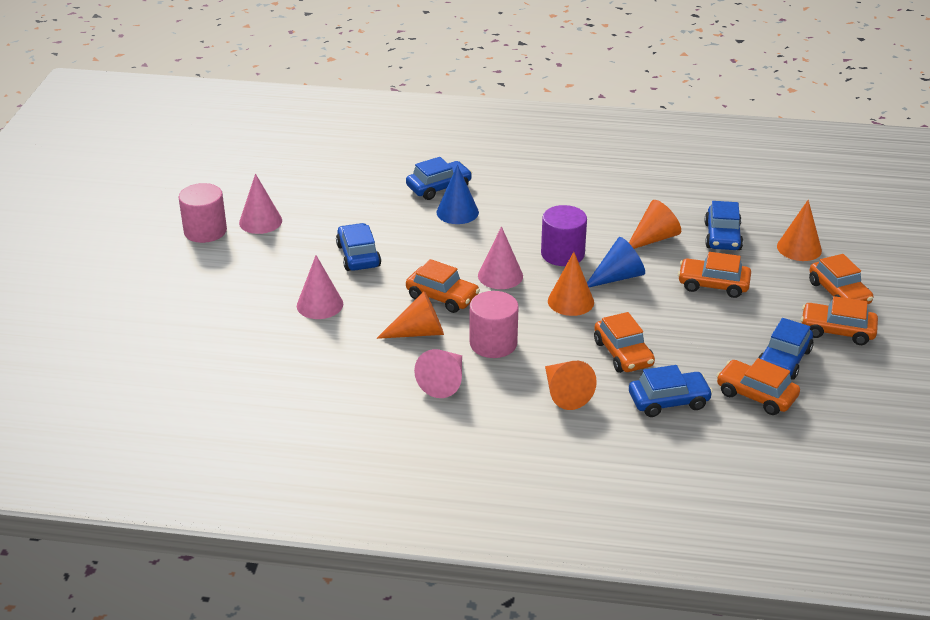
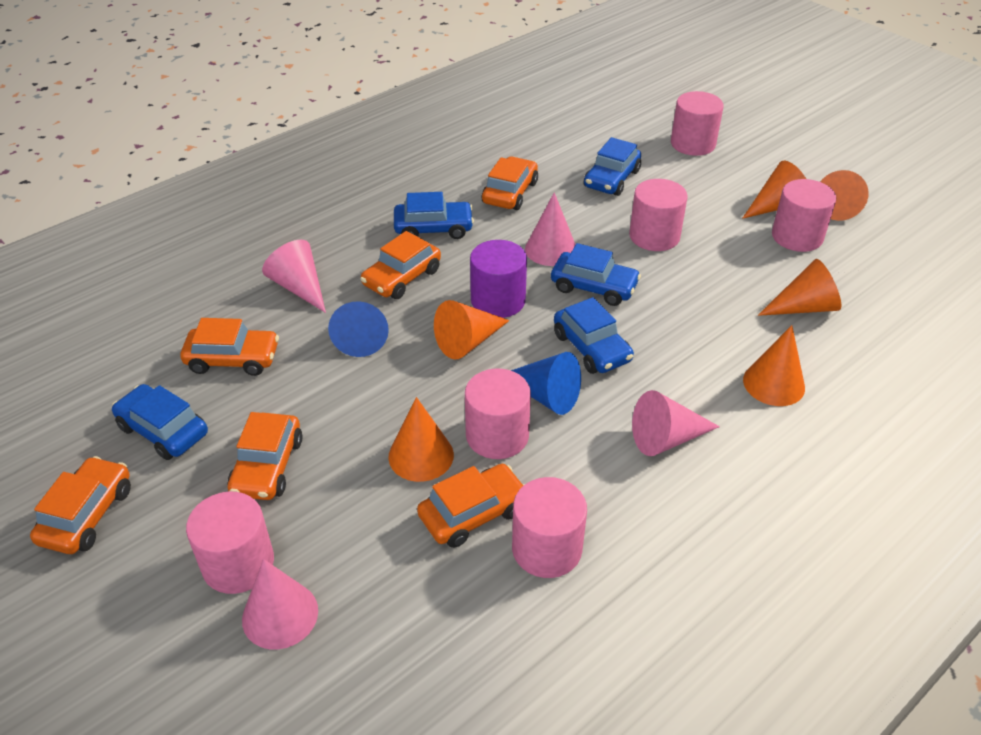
orange cone: [377,291,444,339] [545,361,597,410] [548,252,594,316] [629,200,681,249] [777,200,822,261] = 5 -> [388,397,454,482] [434,300,510,359] [742,160,806,219] [743,325,805,406] [758,259,841,316] [820,170,869,221] = 6
pink cylinder: [179,183,227,243] [470,291,519,358] = 2 -> [186,492,274,594] [465,369,531,459] [512,477,587,578] [629,179,688,251] [671,91,724,156] [772,179,836,252] = 6

